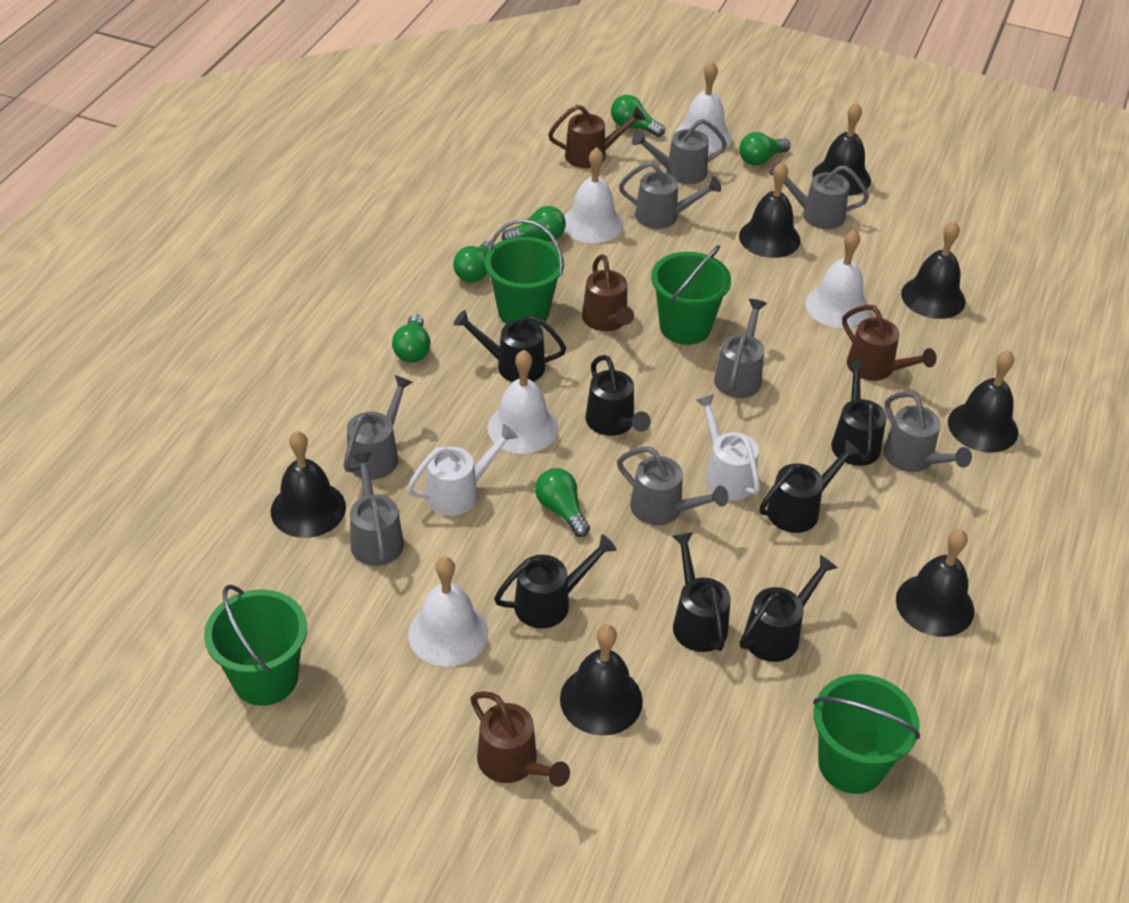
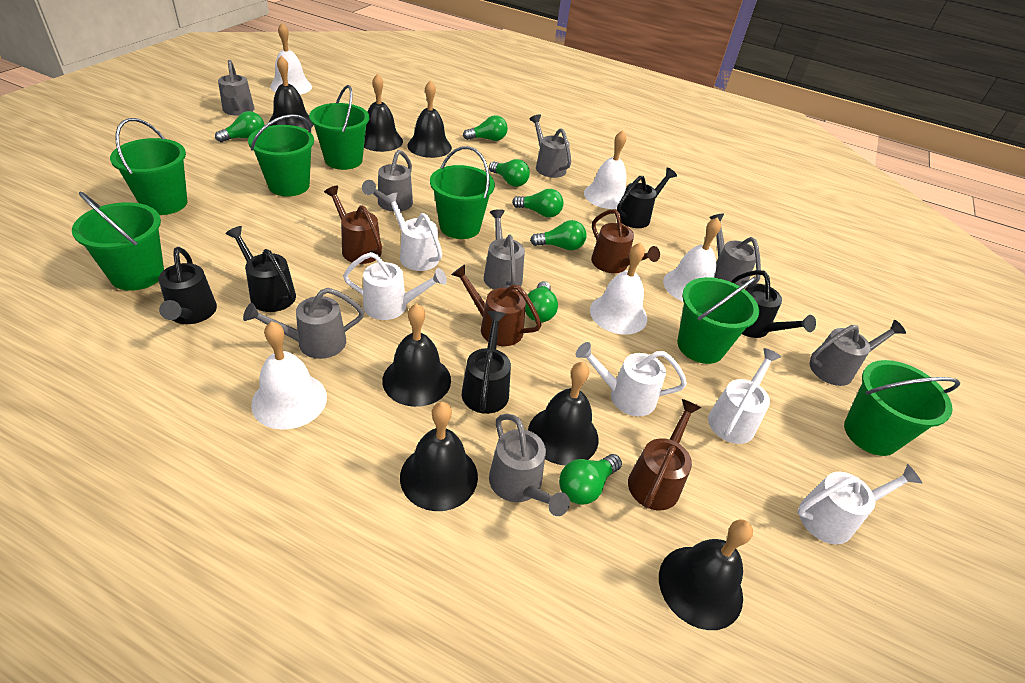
black watering can: [454,310,566,382] [494,534,616,628] [585,355,651,436] [672,532,730,652] [740,555,838,662] [760,439,861,533] [831,361,887,466] = 7 -> [159,247,217,324] [225,226,296,312] [462,311,511,414] [617,168,677,228] [732,270,816,338] = 5
green bucket: [204,585,307,706] [485,219,564,326] [651,245,731,345] [813,674,920,794] = 4 -> [72,192,164,291] [110,118,188,215] [248,114,314,197] [309,85,369,170] [430,146,495,239] [677,277,759,364] [844,360,960,456] = 7
green light bulb: [392,314,431,363] [453,241,495,283] [502,206,566,242] [535,468,590,537] [611,95,665,137] [739,132,791,166] = 6 -> [215,111,265,142] [463,115,508,141] [489,159,530,187] [512,189,564,217] [525,281,558,322] [530,220,586,251] [559,454,622,505] = 7
white watering can: [407,424,518,516] [696,394,760,500] = 2 -> [343,252,447,320] [384,193,442,271] [576,342,687,416] [708,348,781,444] [797,464,922,544] = 5

